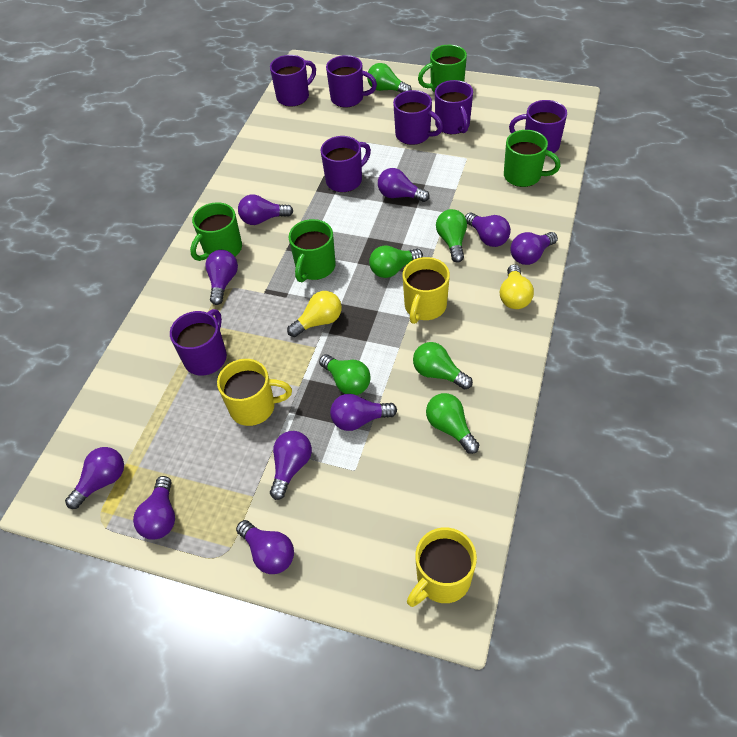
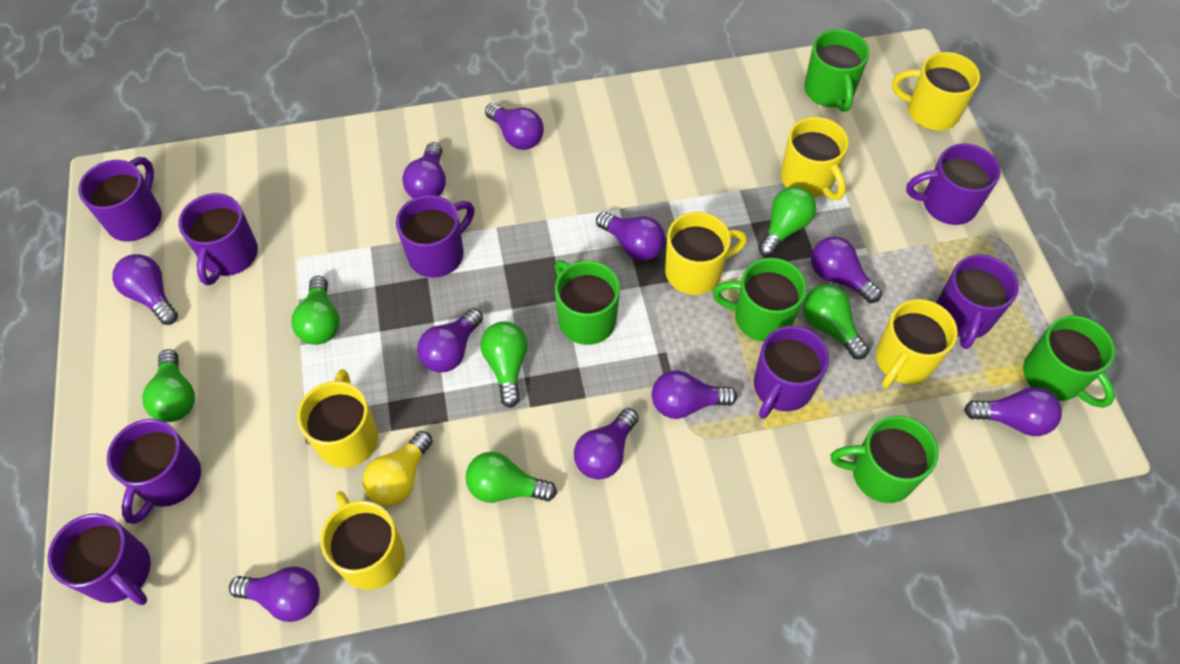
green mug: [190,202,242,261] [289,219,336,282] [418,45,467,93] [504,130,561,187] = 4 -> [555,260,620,345] [712,258,807,342] [804,29,870,112] [831,416,938,503] [1023,315,1115,408] = 5
purple mug: [170,309,227,375] [270,55,316,107] [321,136,371,192] [326,55,377,107] [393,90,443,145] [435,80,473,134] [509,100,567,156] = 7 -> [48,513,151,605] [78,157,162,242] [107,419,201,524] [179,193,258,286] [396,195,475,278] [754,326,829,419] [906,143,1001,225] [937,255,1019,349] = 8
yellow light bulb: [287,291,342,337] [500,264,534,309] = 2 -> [363,431,433,506] = 1
yellow mug: [217,359,292,426] [403,257,450,324] [407,527,477,607] = 3 -> [297,369,378,468] [320,491,405,590] [665,212,747,295] [781,117,849,200] [876,299,958,388] [892,52,980,131] = 6

